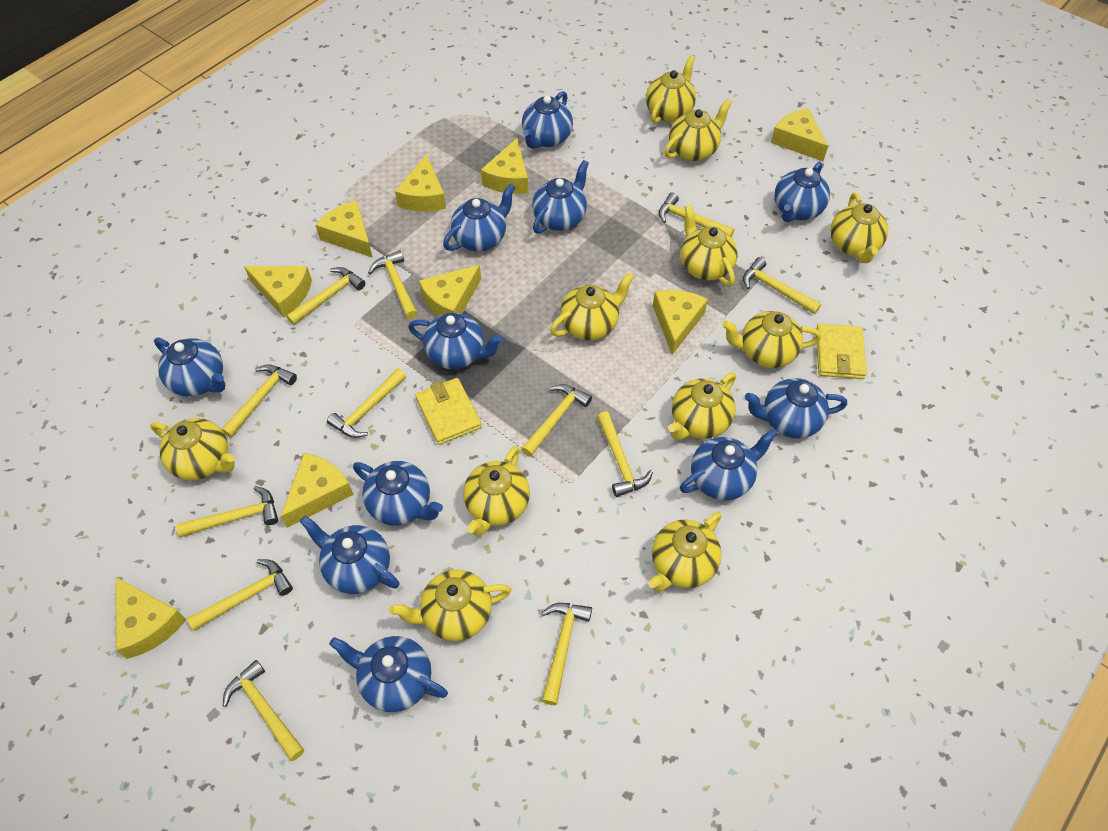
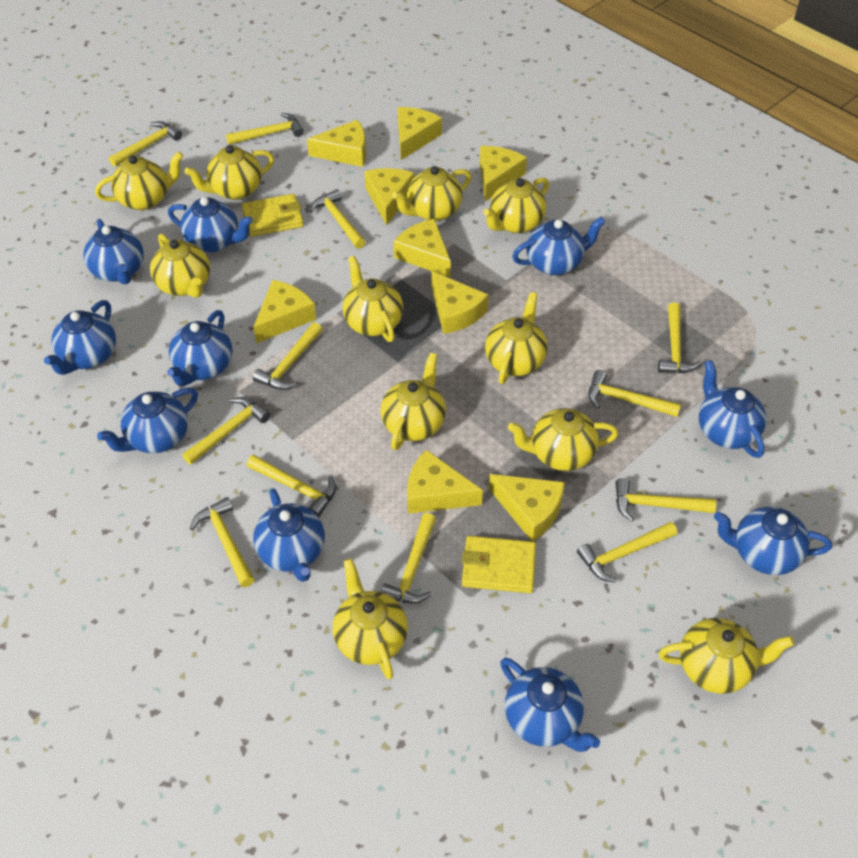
blue teapot: [154,338,225,397] [300,516,399,594] [329,636,448,712] [353,461,443,526] [408,312,503,369] [443,184,515,251] [522,91,573,149] [532,160,589,234] [680,429,778,500] [745,378,847,438] [774,162,830,222] = 11 -> [44,300,116,375] [83,219,144,284] [97,387,198,453] [167,310,233,386] [168,197,253,252] [253,488,325,582] [500,658,600,752] [512,217,605,275] [699,360,766,458] [714,507,832,575] = 10

